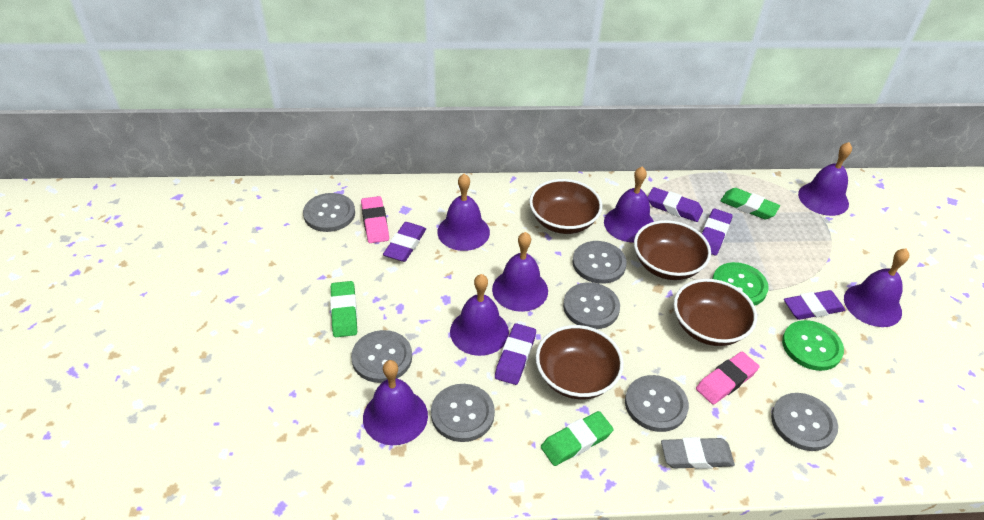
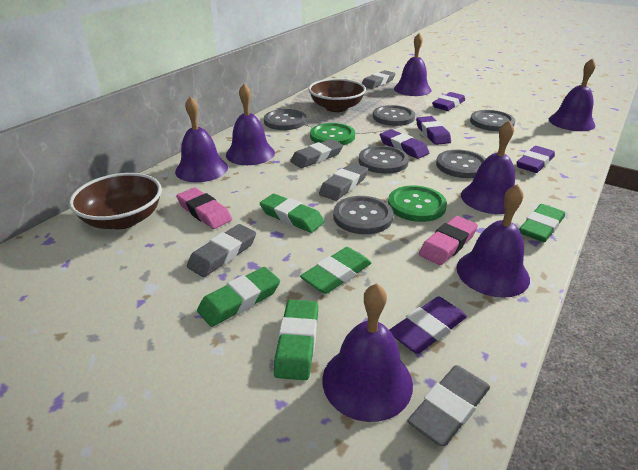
brown bowl: [529,179,602,234] [536,325,624,399] [634,220,711,280] [674,279,757,346] = 4 -> [69,173,162,229] [308,79,366,112] = 2
green eraser: [330,281,357,337] [541,411,614,466] [720,188,780,219] = 3 -> [197,267,280,327] [260,194,325,233] [274,299,318,380] [300,247,371,294] [519,204,565,242] = 5
grey button: [303,193,355,232] [351,330,412,383] [431,384,495,442] [563,282,620,329] [573,241,627,284] [625,375,689,432] [771,393,838,451] = 7 -> [264,109,306,130] [333,196,393,234] [359,146,409,174] [373,105,415,126] [436,150,486,178] [470,110,515,131] = 6
grey eraser: [661,437,735,469] = 1 -> [187,224,256,277] [290,139,343,168] [319,163,368,201] [362,70,395,89] [407,365,490,446] = 5

